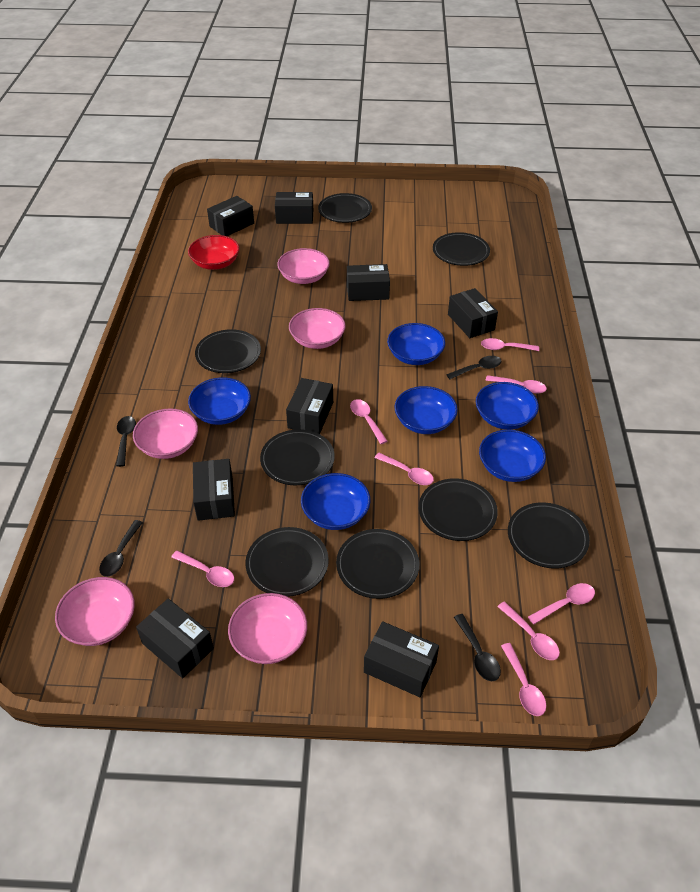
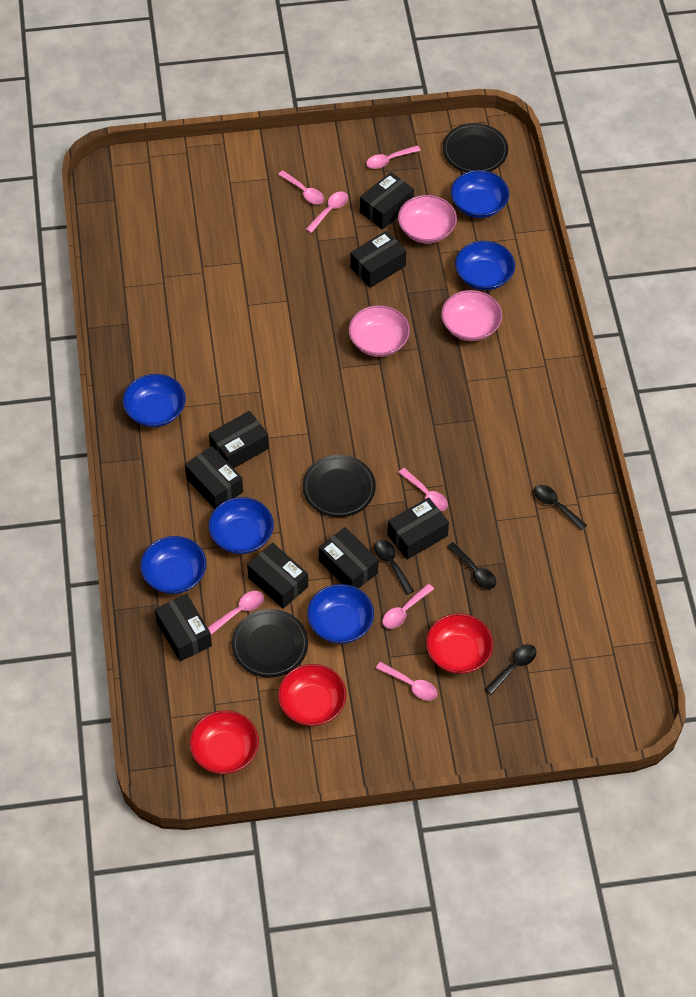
black plate: [195,329,261,373] [246,527,329,597] [260,429,335,485] [318,193,372,223] [336,529,420,599] [419,478,498,541] [433,232,490,266] [508,502,590,569] = 8 -> [232,609,308,678] [302,455,376,517] [443,123,508,172] = 3
pink bowl: [55,577,135,646] [133,408,198,459] [228,593,307,664] [277,248,330,284] [289,308,346,349] = 5 -> [348,305,410,357] [398,195,457,243] [441,290,502,341] = 3
pink spoon: [171,551,234,587] [350,399,387,444] [374,453,434,485] [481,338,539,351] [485,375,547,394] [497,601,560,660] [501,643,546,716] [528,583,595,625] = 8 -> [207,591,264,635] [278,171,324,204] [306,191,348,233] [366,145,421,169] [376,662,437,701] [382,584,434,629] [398,468,448,511] = 7
red bowl: [188,235,239,270] = 1 -> [189,710,259,774] [278,664,346,726] [426,613,493,674] = 3

